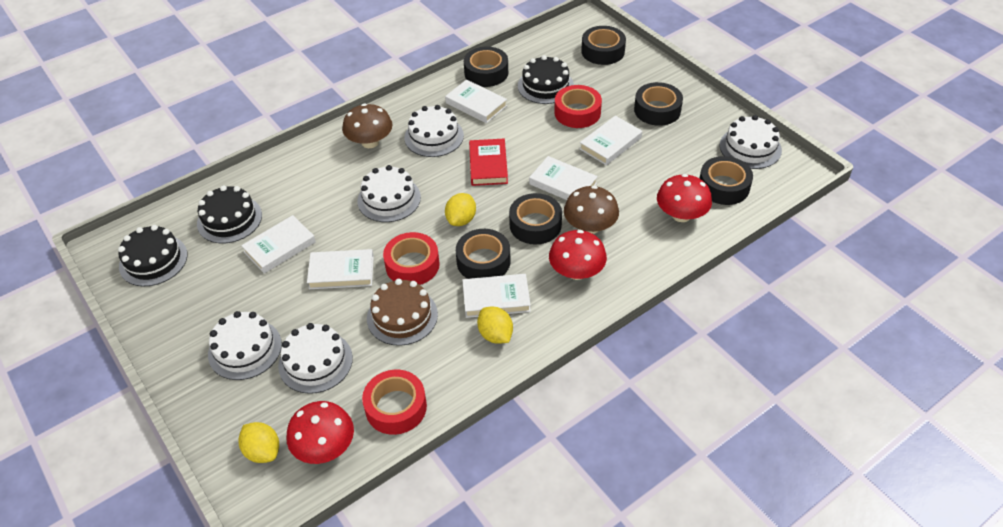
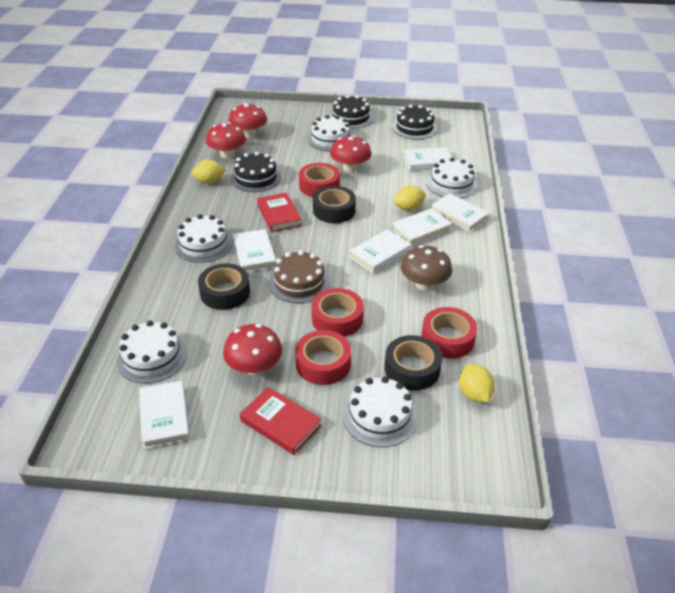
black tape: [456,229,511,279] [464,47,508,87] [509,193,562,245] [581,26,626,65] [634,82,683,126] [699,156,753,205] = 6 -> [198,263,250,310] [313,186,356,223] [385,335,442,391] = 3
brown mushroom: [342,104,392,148] [564,186,619,234] = 2 -> [401,245,452,291] = 1
red book: [469,139,508,186] = 1 -> [240,387,321,455] [257,193,302,232] = 2
red mushroom: [286,401,354,464] [549,230,607,280] [657,174,712,222] = 3 -> [206,122,246,159] [223,324,282,375] [229,103,267,138] [330,135,371,172] = 4
red tape: [362,370,427,435] [383,232,440,285] [554,85,602,128] = 3 -> [295,330,351,385] [299,163,340,197] [311,288,364,337] [421,307,477,359] = 4

